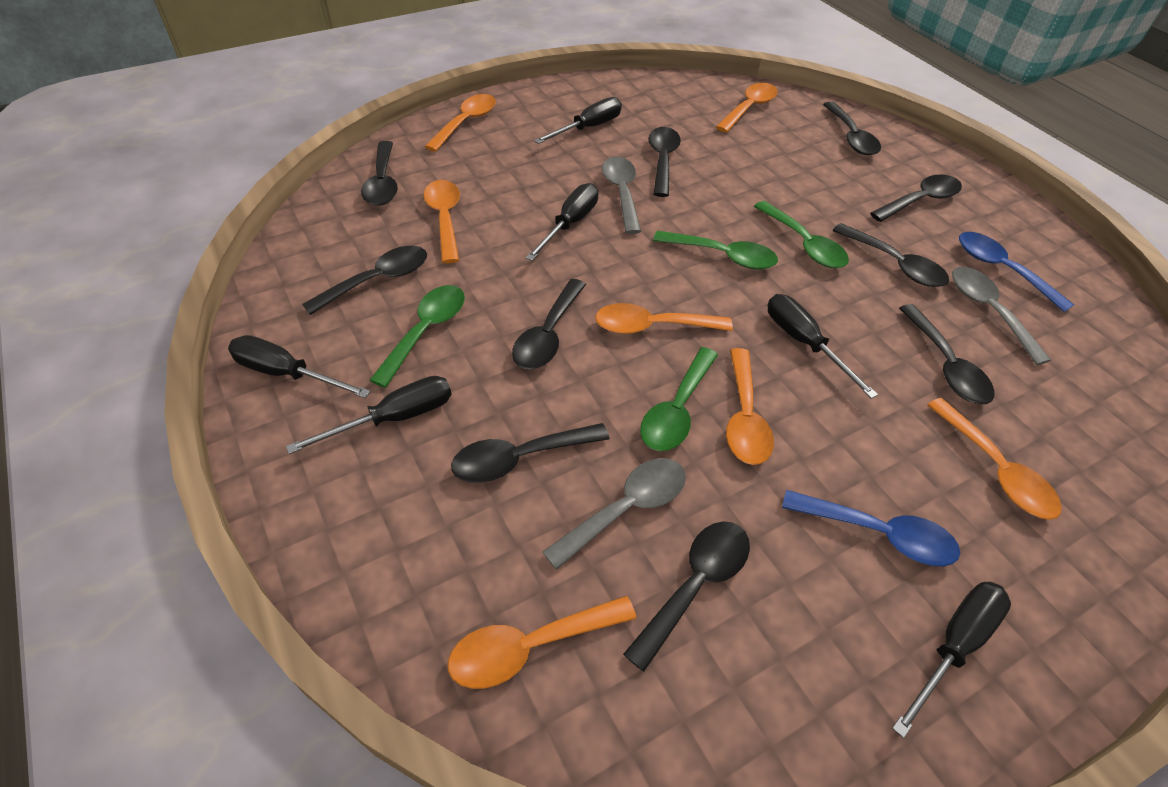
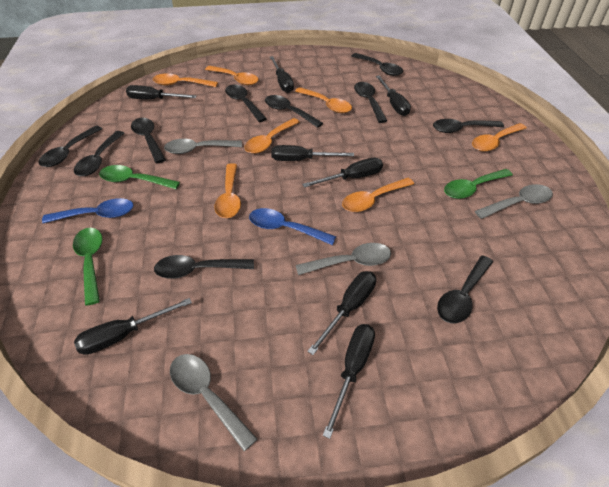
black screwdriver: [228,335,371,398] [286,376,452,454] [525,183,599,261] [534,97,622,144] [768,294,878,399] [892,582,1011,738] = 6 -> [74,298,192,355] [126,85,197,99] [270,56,294,93] [271,145,354,161] [302,158,383,188] [307,271,376,355] [323,324,375,439] [376,75,411,116] = 8
green spoon: [370,285,465,388] [640,347,718,451] [653,231,778,269] [754,201,849,268] = 4 -> [73,228,103,306] [99,165,180,189] [444,169,513,199] = 3
grey spoon: [542,458,686,570] [602,156,641,234] [952,267,1051,365] = 3 -> [164,139,242,154] [170,354,257,451] [296,243,391,275] [475,184,553,219] = 4

